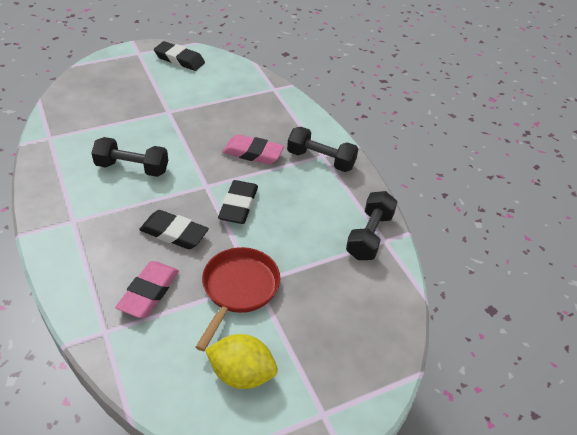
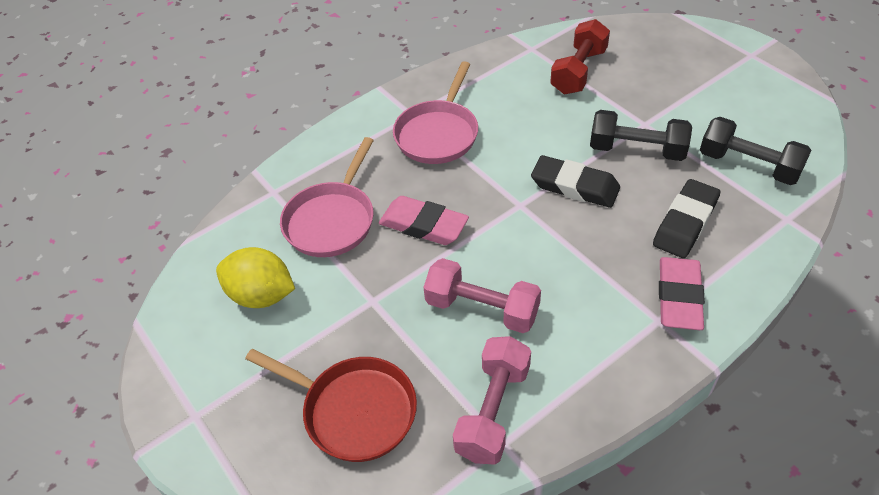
black dumbbell: [91,137,168,177] [287,127,359,172] [346,191,397,260] = 3 -> [590,110,692,161] [700,117,812,185] = 2
black eraser: [139,210,209,249] [154,41,205,71] [218,180,258,224] = 3 -> [531,155,620,208] [653,179,721,258] = 2
pink dumbbell: none = 0 -> [423,258,541,333] [453,336,531,465] = 2
pink pan: none = 0 -> [280,137,374,257] [393,61,478,164] = 2
red dumbbell: none = 0 -> [550,19,610,94] = 1

